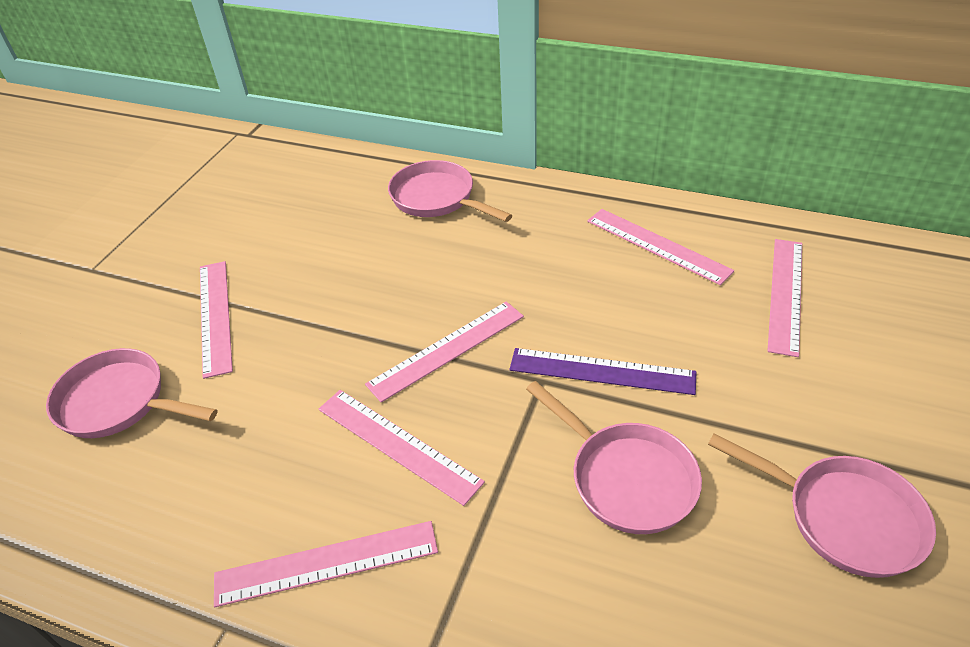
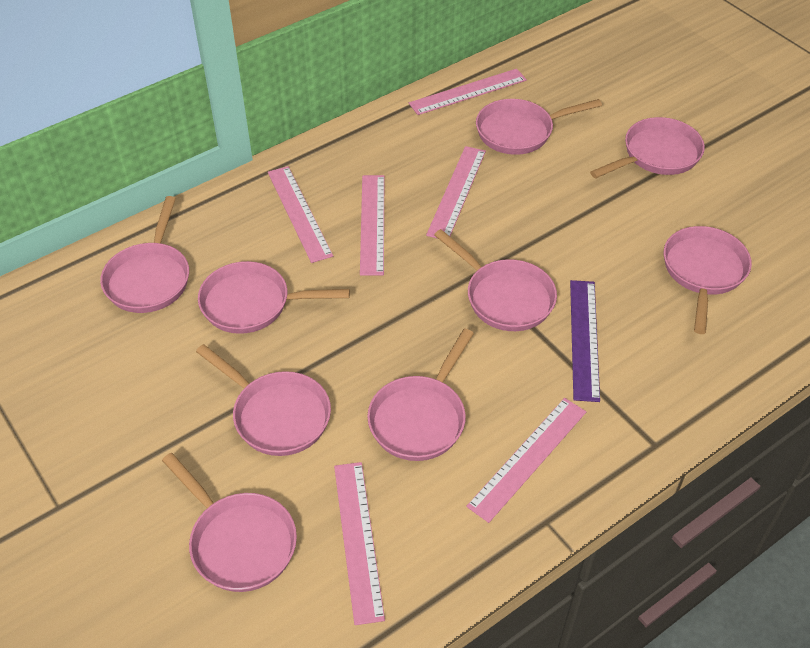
pink pan: [46,348,218,438] [388,160,512,222] [526,381,702,534] [708,433,936,578] = 4 -> [100,196,189,313] [162,453,297,592] [196,344,331,456] [198,261,350,334] [367,328,474,461] [434,229,557,331] [476,99,602,155] [590,117,705,178] [664,226,752,334] = 9

